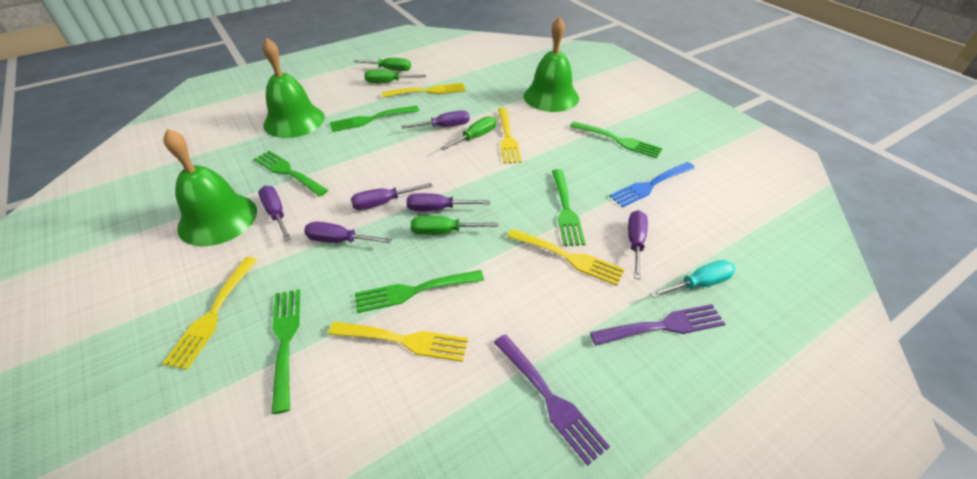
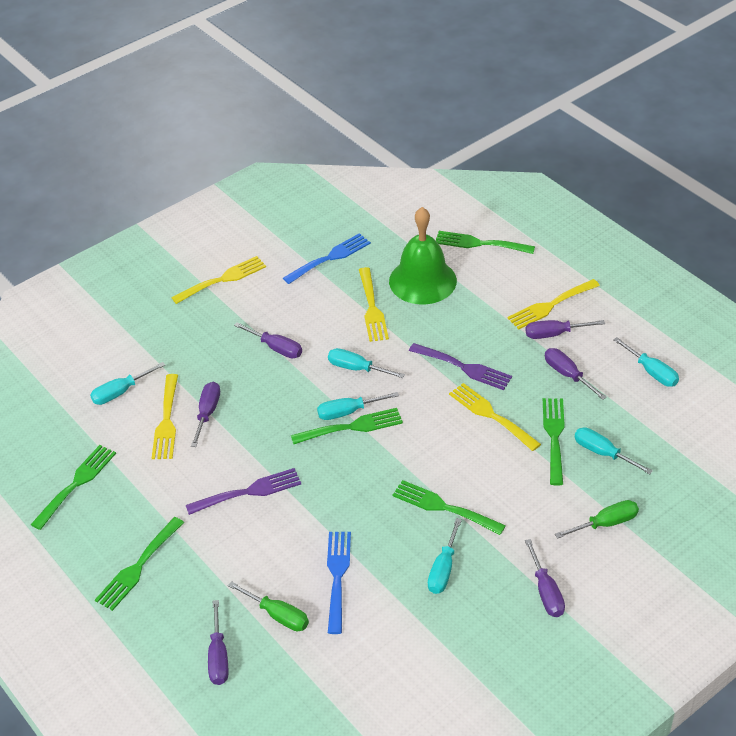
blue fork: [609,162,695,207] = 1 -> [283,233,371,284] [327,532,351,634] = 2
green bell: [163,129,257,246] [263,38,325,138] [524,16,579,112] = 3 -> [389,207,457,304] = 1
green screwdriver: [354,58,411,71] [365,70,426,83] [411,216,498,235] [440,116,496,151] = 4 -> [228,581,309,631] [555,500,639,539] = 2
turquoise screwdriver: [650,260,736,298] = 1 -> [90,362,165,405] [317,392,399,420] [328,348,405,378] [428,518,462,594] [575,427,653,474] [613,337,679,387] = 6

